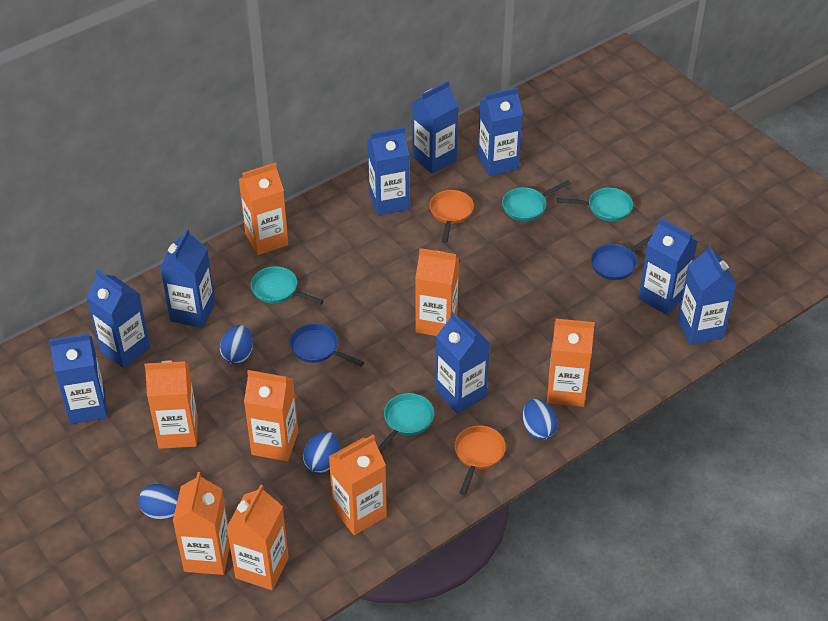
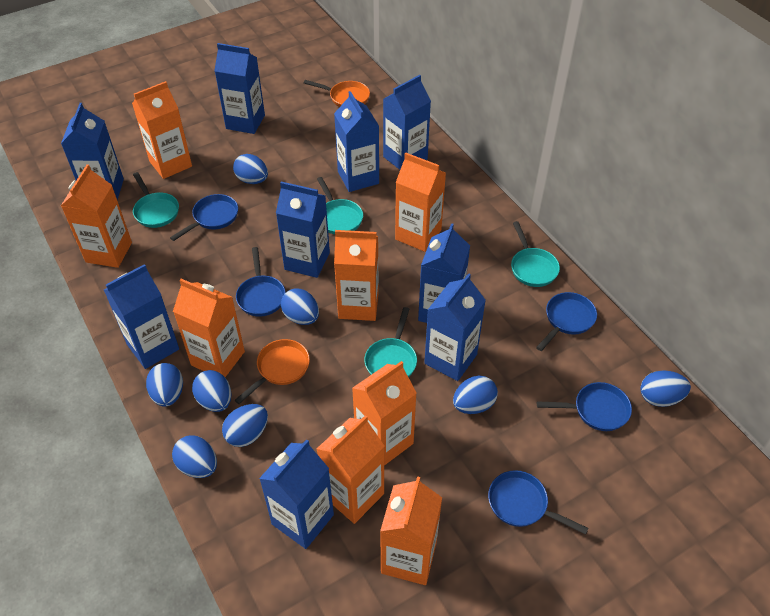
blue egg: [138,484,179,520] [220,325,253,364] [303,432,339,474] [523,399,558,440] = 4 -> [146,363,183,407] [172,435,217,478] [192,370,231,412] [222,404,268,447] [233,154,268,184] [281,289,319,325] [453,376,498,414] [641,371,691,407] = 8
blue pan: [290,323,364,367] [591,234,653,280] = 2 -> [170,194,238,241] [236,247,286,317] [488,470,589,535] [536,292,597,351] [537,382,632,431] = 5

